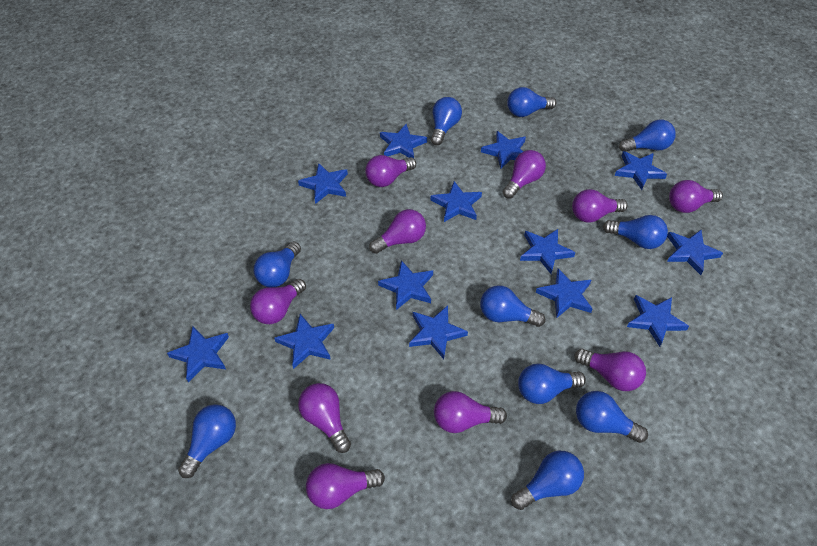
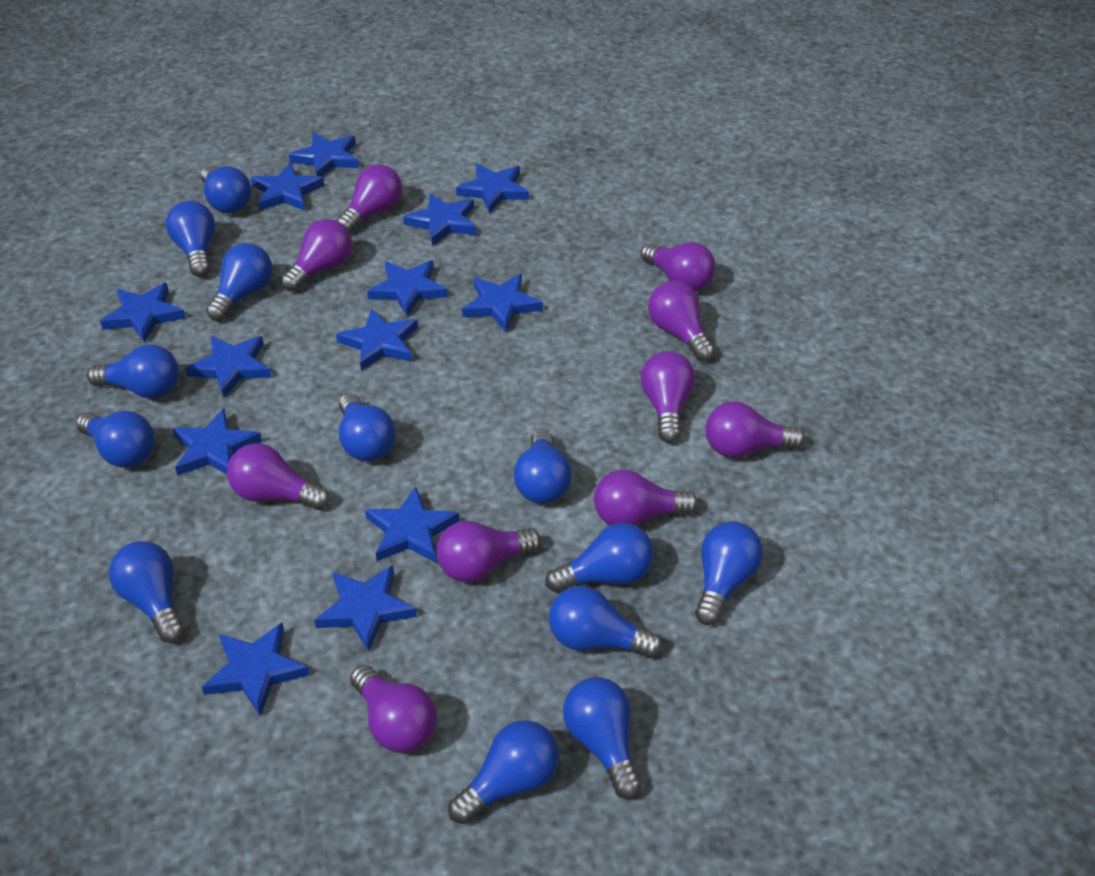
blue light bulb: [178,404,236,478] [254,242,301,287] [431,97,462,145] [480,285,545,327] [507,87,557,117] [511,451,584,510] [518,364,586,404] [576,391,648,443] [603,215,668,249] [619,120,676,152] = 10 -> [76,411,155,468] [87,344,179,399] [109,541,184,643] [166,201,215,277] [201,166,251,213] [206,243,272,321] [339,393,396,461] [448,720,559,824] [514,429,572,504] [545,523,654,593] [549,586,663,658] [563,677,641,799] [695,521,763,625] = 13

